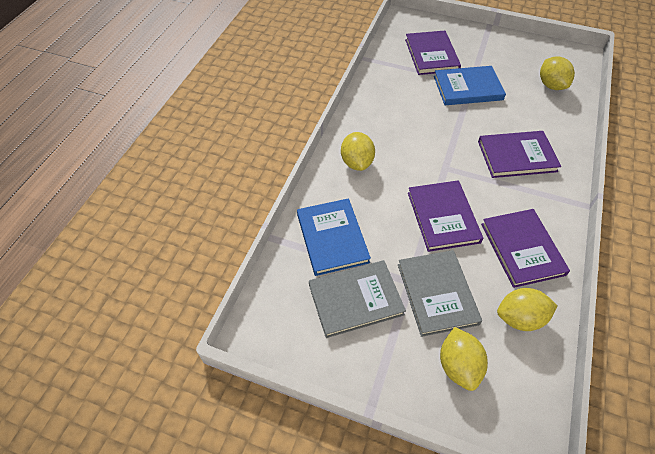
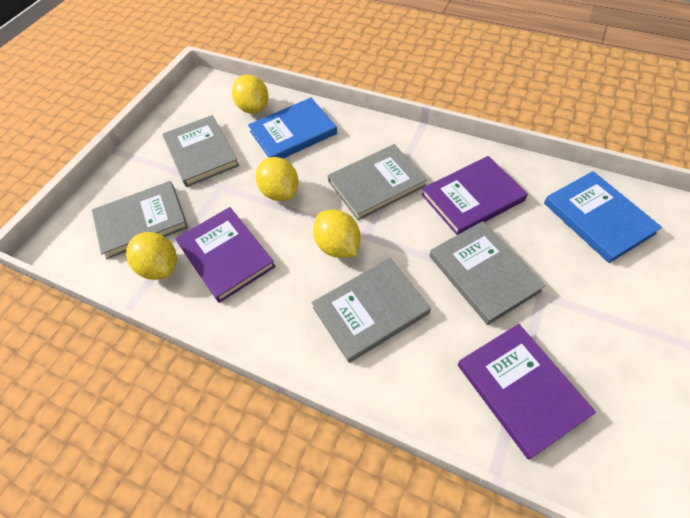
grey book: [309,260,406,338] [398,250,482,337] = 2 -> [92,181,188,259] [162,115,239,187] [312,258,431,363] [328,144,427,220] [429,221,545,325] = 5
purple book: [405,31,461,75] [408,180,483,252] [478,131,561,178] [481,209,570,288] = 4 -> [176,207,276,303] [421,156,528,235] [458,324,596,460] = 3

